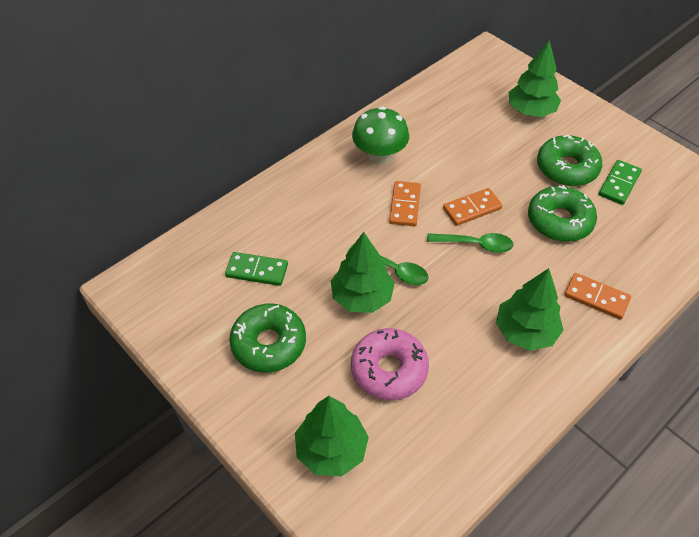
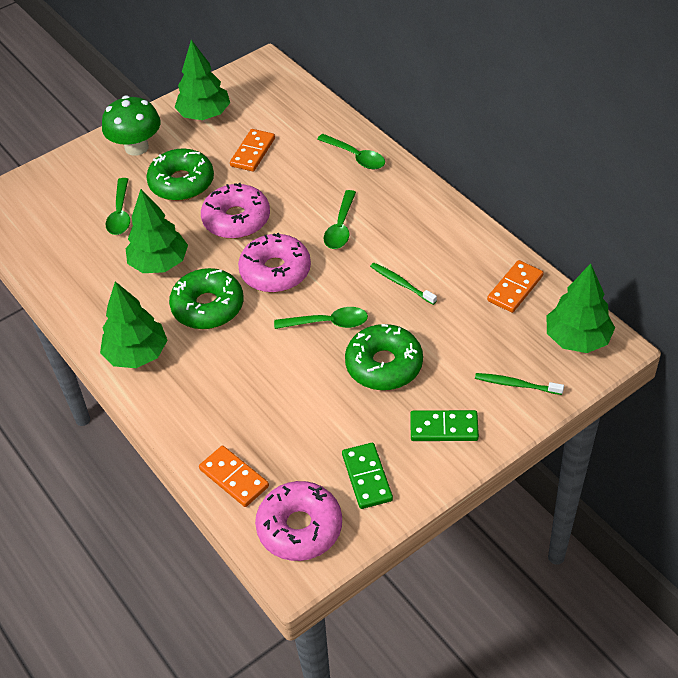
green spoon: [348,245,429,285] [427,233,514,253] = 2 -> [106,178,130,235] [274,307,368,329] [317,134,385,169] [324,190,356,249] = 4
green toothbrush: none = 0 -> [370,263,437,305] [475,373,564,395] = 2
pink donut: [351,328,429,400] = 1 -> [201,183,270,239] [238,233,311,293] [255,481,342,561] = 3

